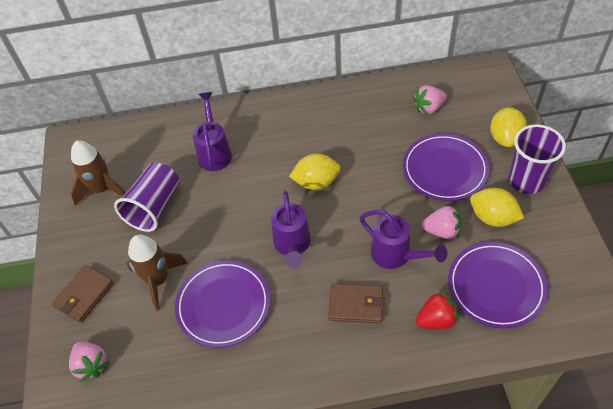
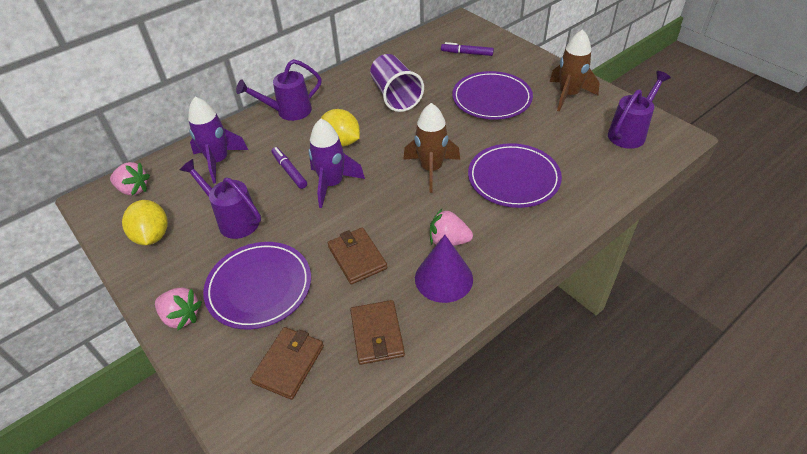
brown wallet: [52,265,114,323] [329,283,384,323] = 2 -> [250,327,324,400] [328,227,387,285] [350,300,405,365] = 3
purple cone: none = 0 -> [415,235,473,303] = 1
purple cup: [114,162,180,232] [508,125,566,194] = 2 -> [370,54,424,112] = 1
purple marker: none = 0 -> [272,147,307,189] [441,42,494,56] = 2
purple rocket: none = 0 -> [188,97,248,184] [308,118,365,208] = 2
red strawberry: [416,291,459,329] = 1 -> none = 0
yellow lemon: [289,154,341,190] [470,188,524,227] [490,107,527,147] = 3 -> [122,200,168,245] [321,109,360,146] = 2

